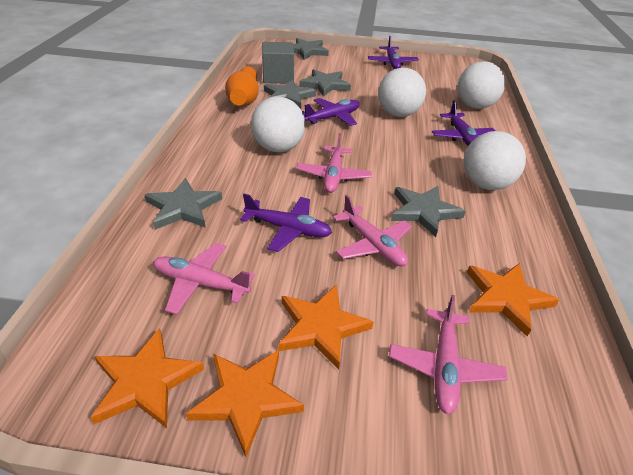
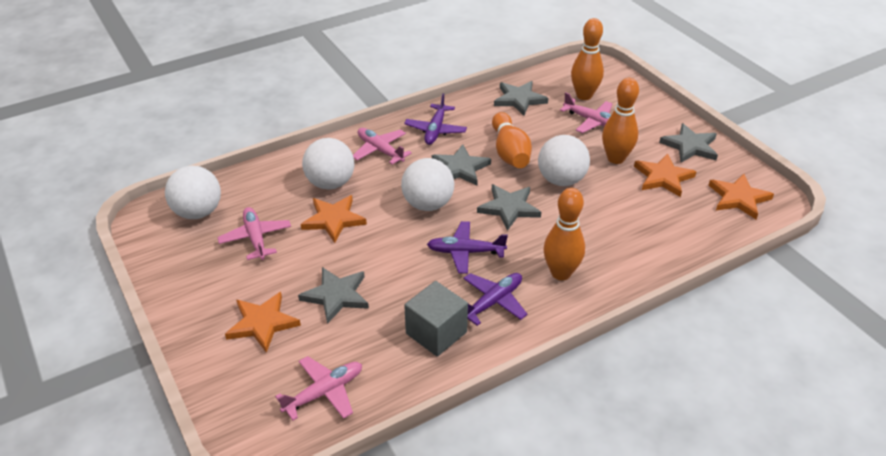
orange bowling pin: [225,66,259,106] = 1 -> [492,112,532,168] [544,188,585,280] [571,18,604,100] [602,78,639,164] = 4
purple plane: [240,194,332,252] [302,98,360,126] [368,36,419,69] [432,100,495,146] = 4 -> [404,93,467,145] [427,221,508,274] [463,273,527,326] = 3

